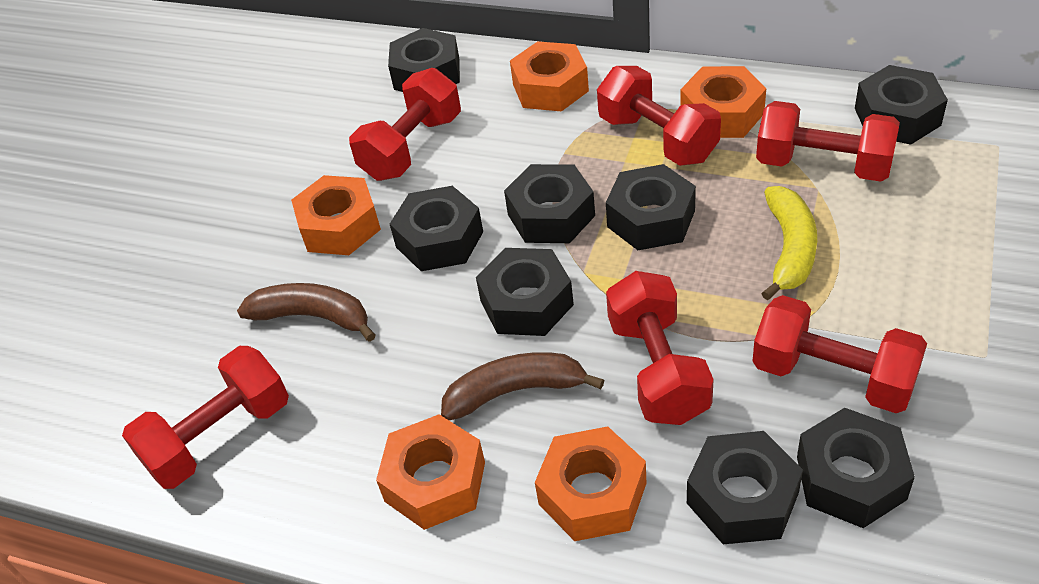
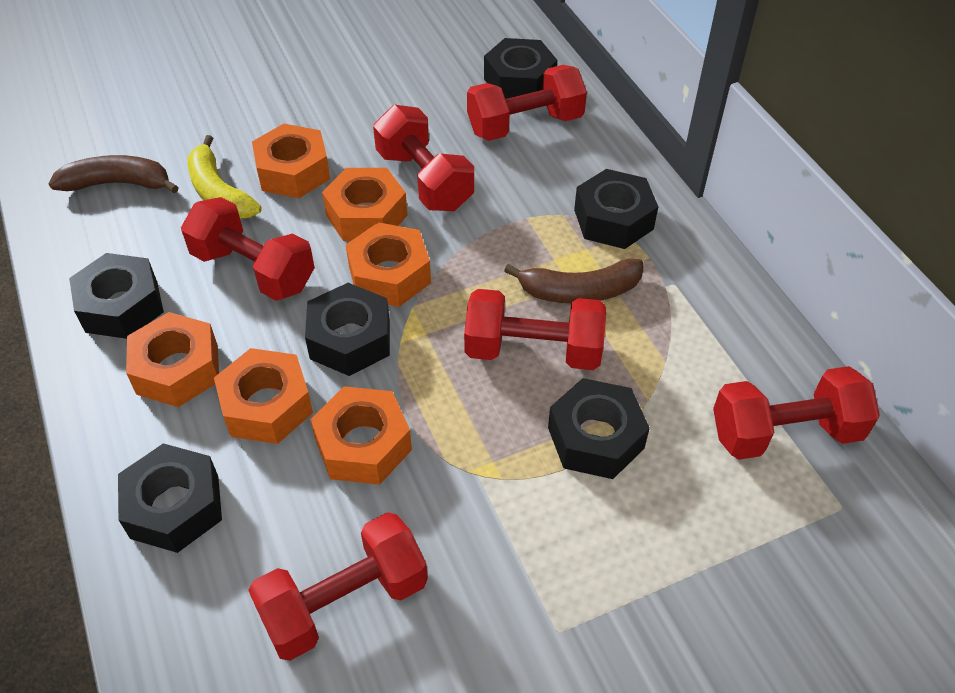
black nut: [388,28,460,92] [390,186,483,271] [476,248,574,336] [504,164,595,243] [606,164,696,250] [687,431,803,544] [797,408,915,528] [855,65,948,145] = 8 -> [69,253,164,339] [118,443,222,553] [305,283,390,376] [484,38,557,99] [548,378,650,479] [574,169,658,249] = 6
orange nut: [291,175,381,255] [376,414,485,530] [510,41,589,112] [535,426,646,541] [680,66,766,138] = 5 -> [126,312,219,407] [214,348,313,444] [252,124,330,198] [310,386,412,485] [322,168,408,241] [346,222,431,307] = 6

